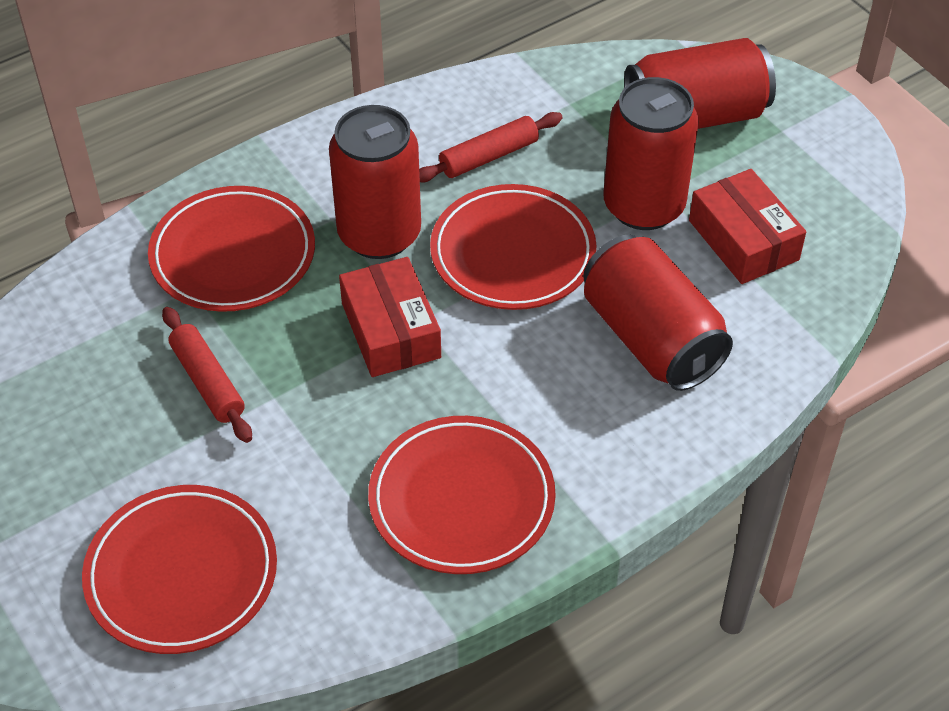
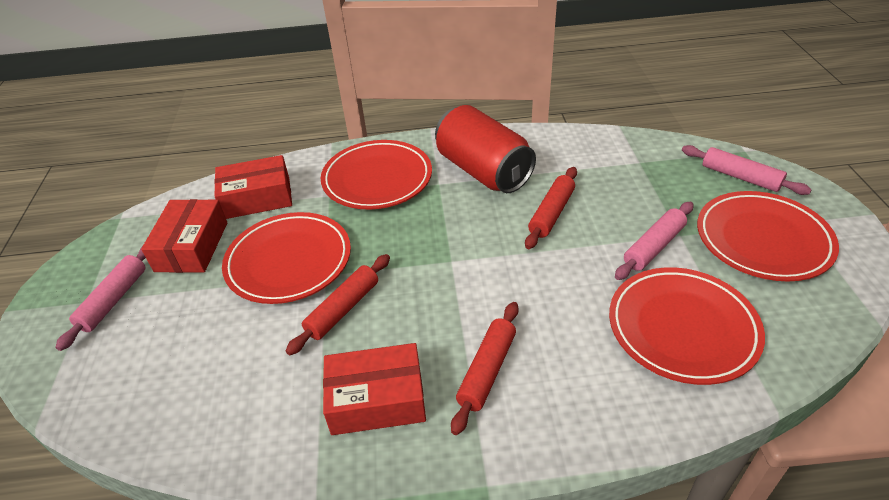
pink rolling pin: none = 0 -> [55,247,146,351] [615,202,693,280] [682,145,812,195] = 3
red box: [339,257,441,377] [689,169,806,284] = 2 -> [141,199,227,273] [214,155,292,219] [323,343,426,435] = 3
red can: [329,105,421,259] [583,235,733,391] [603,77,699,230] [624,38,776,129] = 4 -> [435,105,536,193] = 1
red rolling pin: [162,307,252,443] [419,112,563,182] = 2 -> [286,254,390,355] [451,302,519,435] [525,167,577,249] = 3

